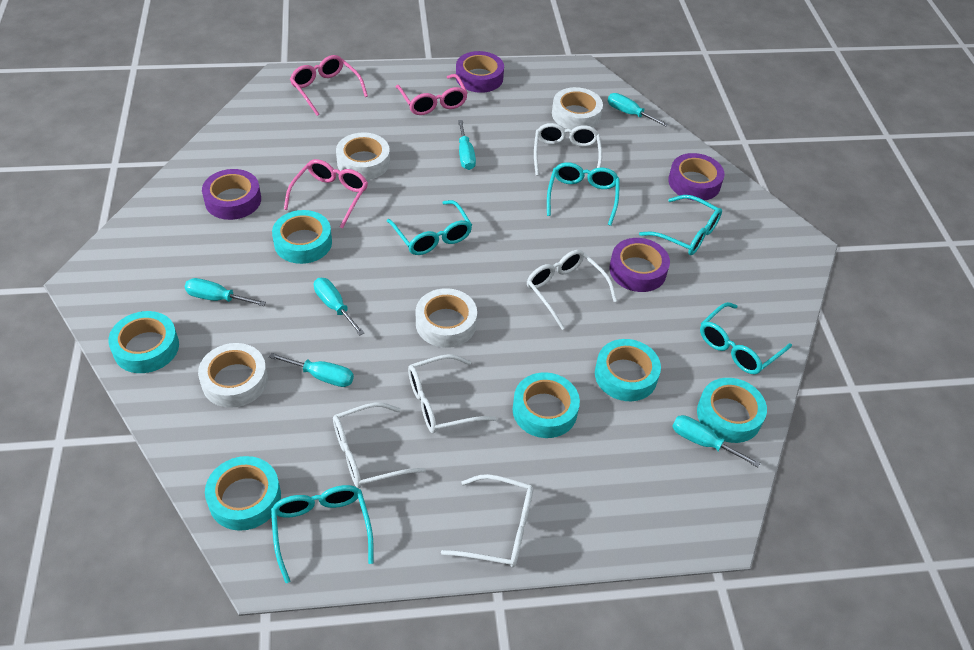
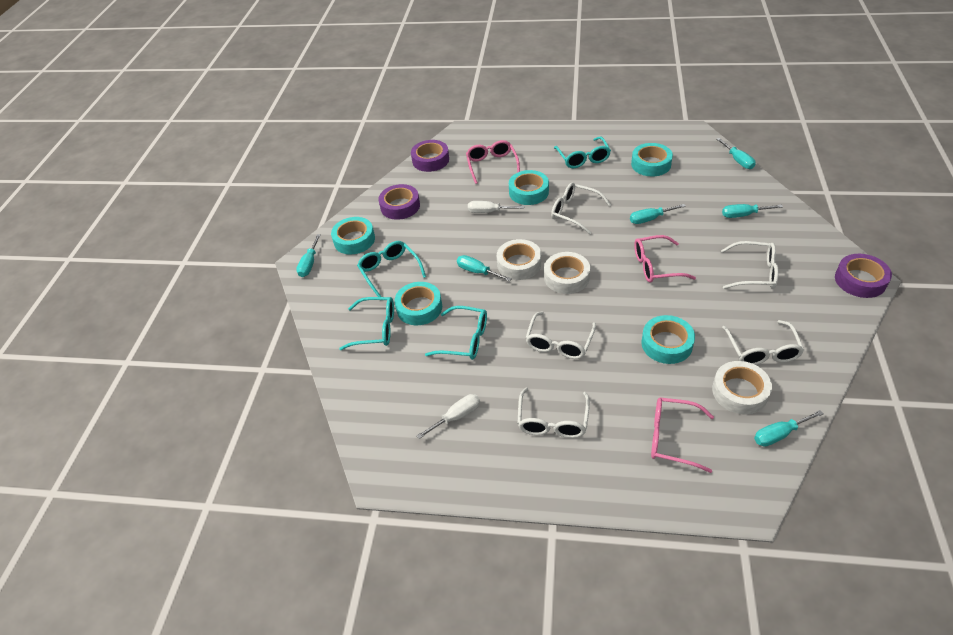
purple tape: [202,169,261,220] [456,51,504,93] [609,238,670,292] [668,153,725,201] = 4 -> [379,184,420,220] [411,140,449,172] [835,254,892,298] = 3
turquoise glasses: [271,485,374,583] [387,200,472,255] [547,162,620,226] [639,195,722,255] [700,302,792,374] = 5 -> [339,297,394,350] [357,241,426,297] [425,306,487,360] [554,136,611,168] = 4
turquoise tape: [108,311,179,373] [205,456,281,531] [272,210,332,264] [513,372,580,438] [595,339,661,401] [697,378,767,443] = 6 -> [331,217,375,254] [394,282,442,325] [509,170,549,205] [631,143,673,176] [641,315,695,364] = 5
white screwdriver: none = 0 -> [416,394,480,439] [468,201,524,213] = 2
white tape: [198,343,268,408] [336,132,390,180] [416,288,477,348] [552,87,603,130] = 4 -> [497,239,541,280] [544,252,590,294] [712,361,772,414] = 3

